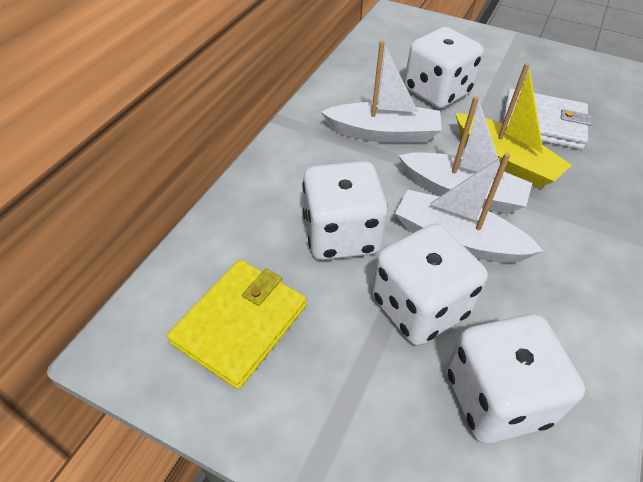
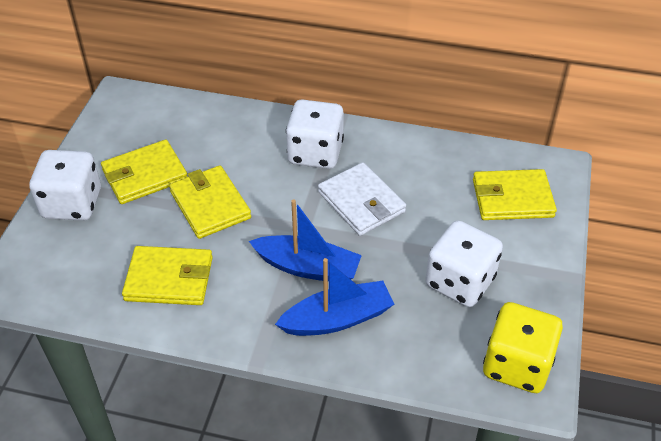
blue boat: none = 0 -> [249,199,362,282] [275,258,394,336] = 2
white boat: [321,40,442,143] [395,152,543,263] [399,96,532,214] = 3 -> none = 0
white dice: [302,161,388,260] [372,224,488,346] [404,27,484,109] [446,314,585,443] = 4 -> [30,150,101,221] [286,99,344,169] [425,220,503,307] = 3
yellow boat: [456,63,571,188] = 1 -> none = 0
yellow dice: none = 0 -> [483,302,563,393] = 1
yellow wallet: [167,260,306,389] = 1 -> [101,140,187,204] [122,246,213,305] [169,165,251,239] [473,169,557,220] = 4

